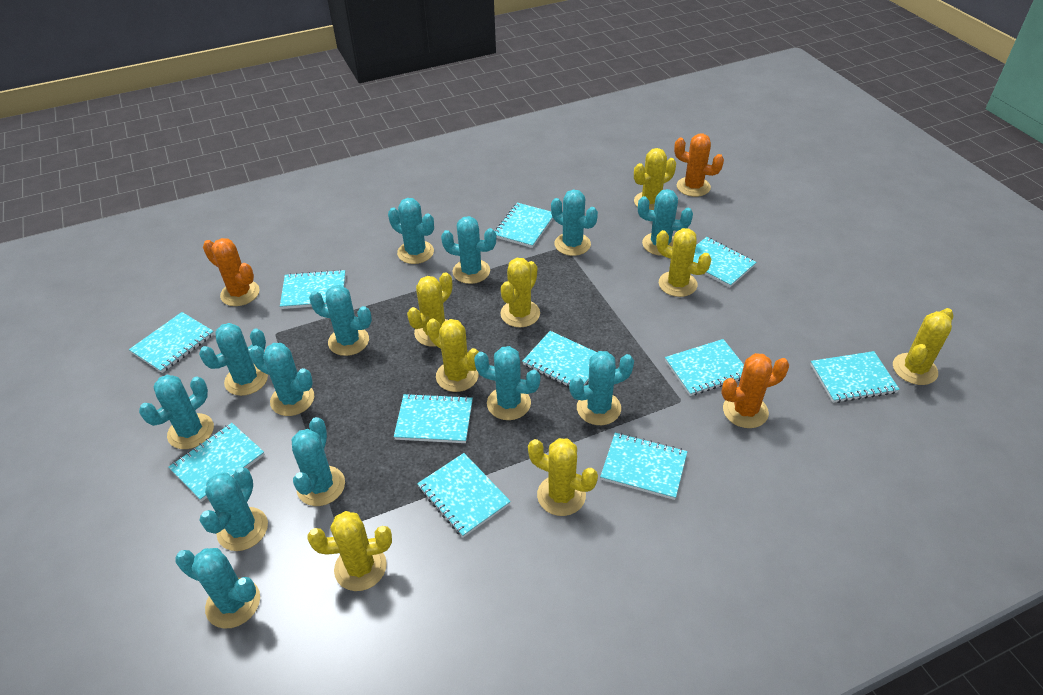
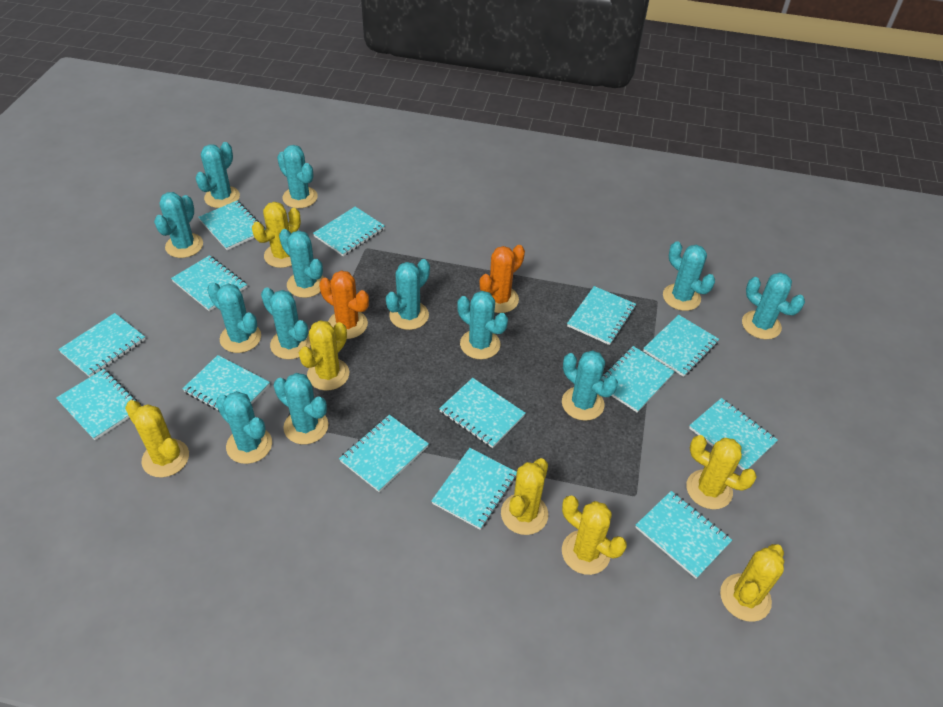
orange cactus: [203,238,260,306] [674,134,724,197] [721,353,789,428] = 3 -> [319,270,369,339] [480,245,525,313] = 2
turquoise notebook: [129,312,214,373] [168,423,265,501] [280,270,345,309] [394,393,473,443] [417,453,511,538] [494,203,553,248] [522,331,597,387] [600,433,687,500] [665,339,744,396] [693,237,756,287] [810,351,900,403] = 11 -> [56,369,141,440] [58,313,146,377] [171,255,247,311] [182,355,270,413] [198,201,265,250] [313,207,385,256] [339,415,429,492] [431,448,517,530] [439,378,525,448] [567,286,636,345] [601,346,675,413] [635,491,732,579] [643,315,719,377] [689,398,778,470] = 14
yellow cactus: [308,511,392,591] [407,272,453,347] [426,318,479,392] [500,258,540,328] [528,438,598,516] [634,148,676,210] [656,228,711,297] [893,308,954,385] = 8 -> [125,400,189,477] [252,202,301,268] [299,320,349,391] [501,458,548,535] [562,495,627,575] [686,435,757,509] [720,544,784,622] = 7

